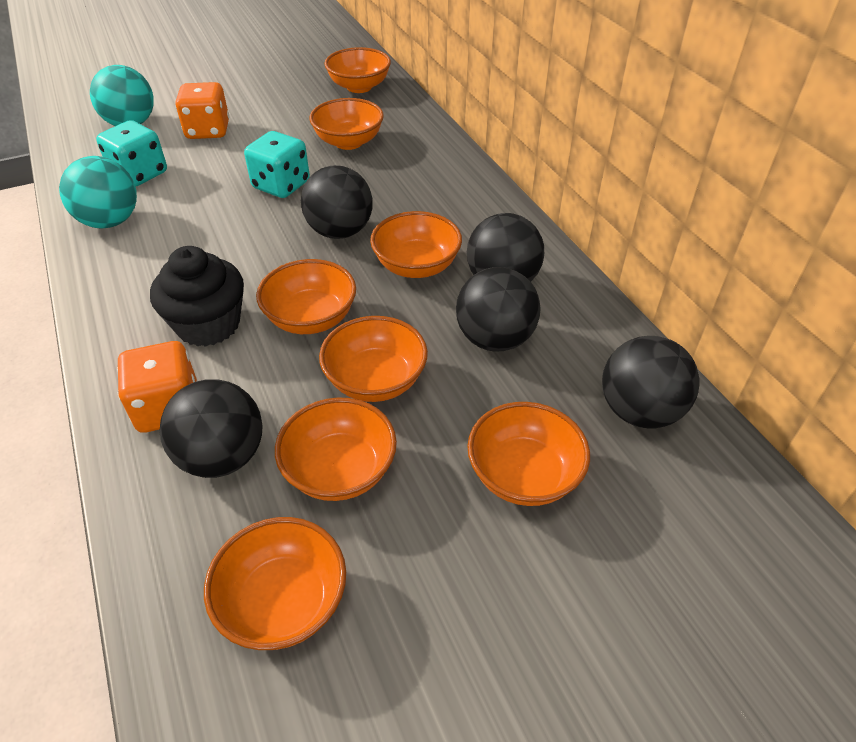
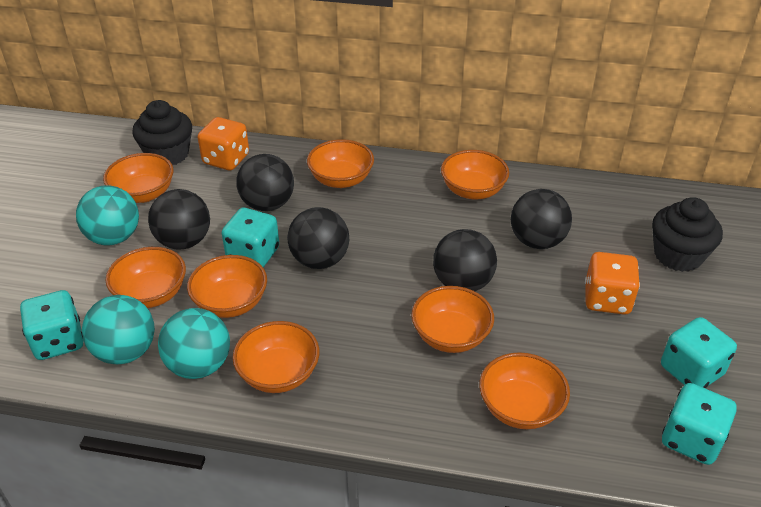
black cupcake: [150,246,244,347] = 1 -> [132,100,192,165] [652,197,723,272] = 2
turquoise ball: [59,156,137,228] [90,65,154,126] = 2 -> [76,185,139,246] [82,295,155,364] [158,308,230,379] = 3
turquoise dice: [96,120,167,187] [244,131,310,198] = 2 -> [20,290,83,360] [222,208,279,267] [661,317,737,388] [662,383,737,465] = 4

